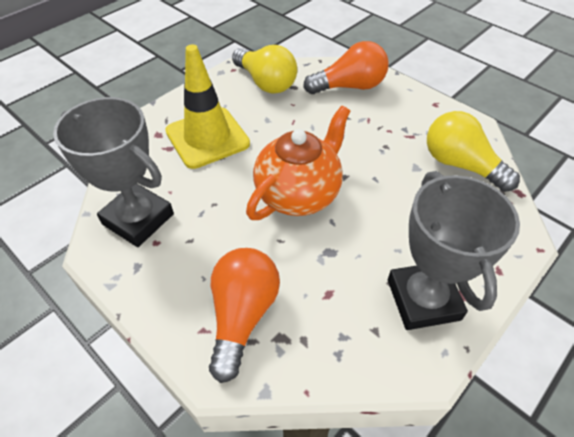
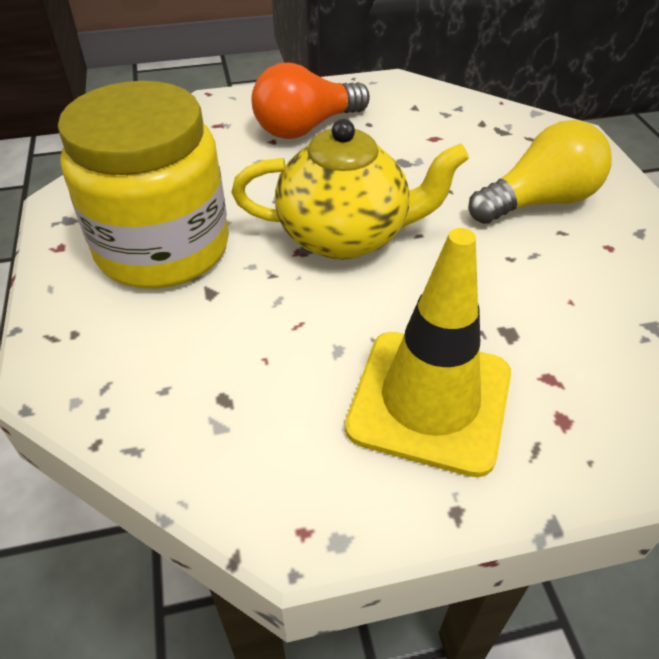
grey trophy: [53,97,174,247] [388,171,520,330] = 2 -> none = 0
orange light bulb: [209,248,280,383] [303,41,389,94] = 2 -> [251,63,370,139] = 1
orange teapot: [246,105,350,220] = 1 -> none = 0
yellow jar: none = 0 -> [58,81,229,288] = 1
yellow light bulb: [232,45,297,94] [427,111,520,192] = 2 -> [468,120,612,224] = 1
yellow teapot: none = 0 -> [231,119,469,260] = 1

